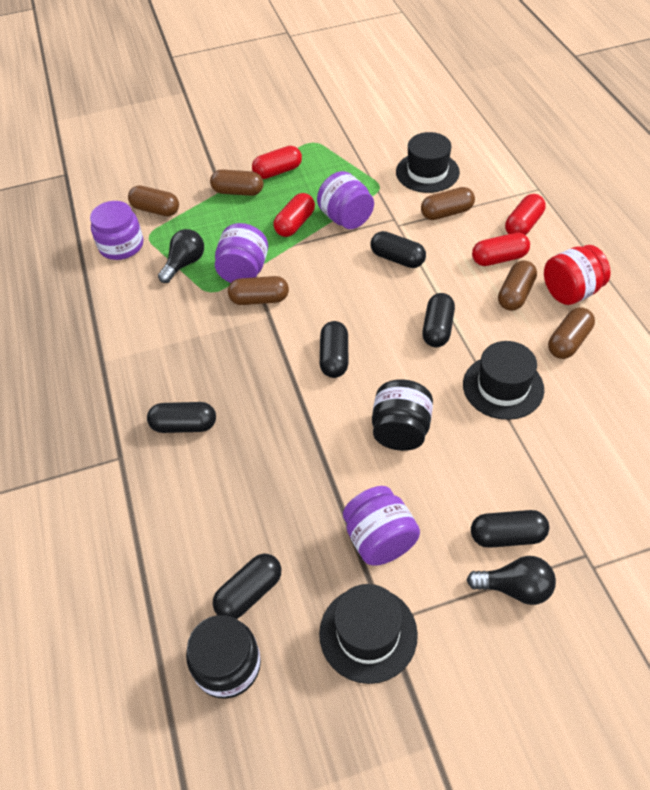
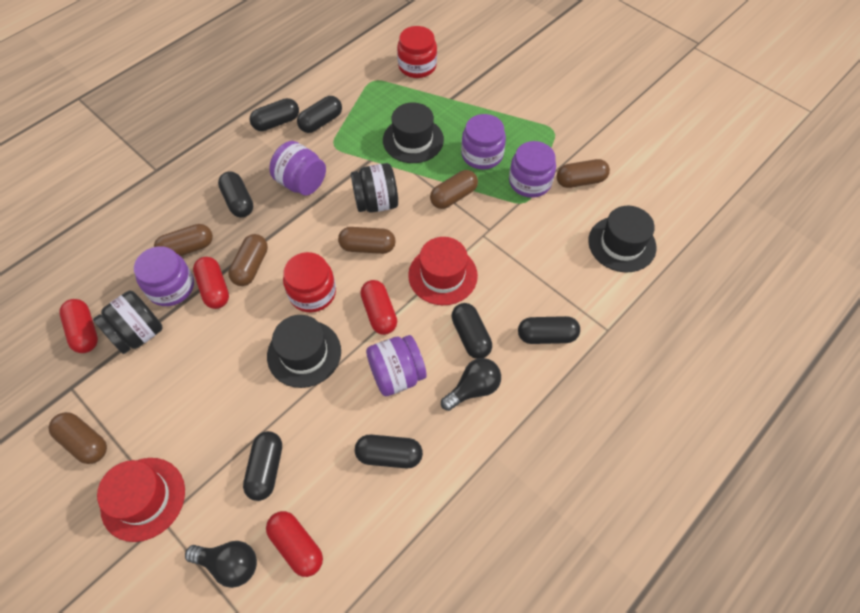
black capsule: [147,402,216,433] [213,553,281,619] [320,321,348,378] [371,231,426,268] [422,293,455,347] [471,510,549,548] = 6 -> [218,171,253,217] [243,431,282,501] [250,98,299,131] [297,96,342,133] [355,435,423,469] [451,303,492,359] [518,316,580,344] = 7
purple jar: [90,201,143,260] [215,223,268,283] [317,171,374,229] [343,486,420,566] = 4 -> [134,246,194,306] [269,141,326,195] [366,335,427,396] [461,114,506,170] [509,141,556,198] = 5
red hat: none = 0 -> [97,458,185,542] [408,237,478,305] = 2
red jar: [544,245,611,305] = 1 -> [283,252,336,312] [397,26,437,78] = 2

